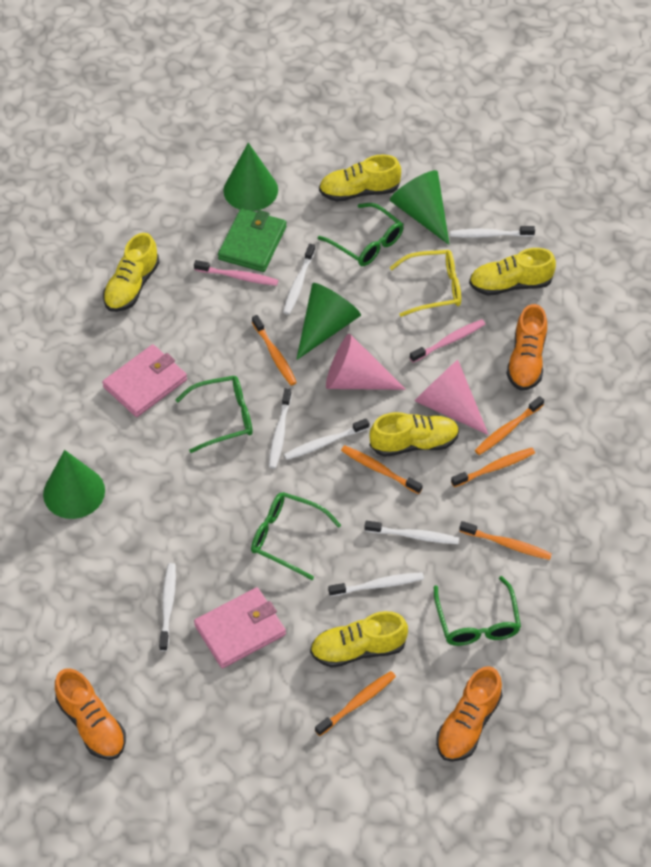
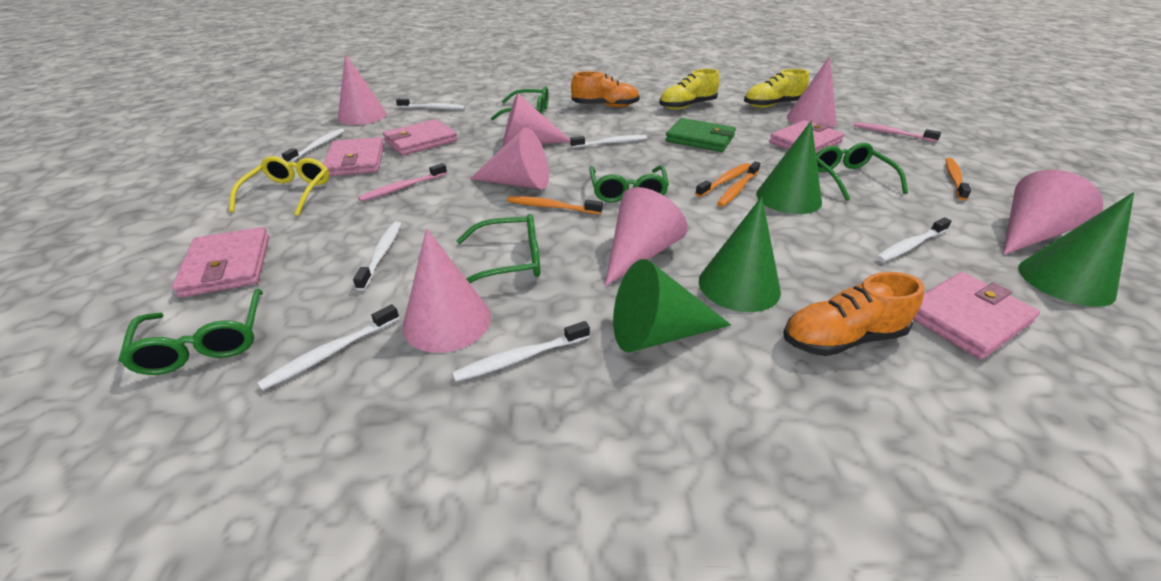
green glasses: [176,376,253,453] [251,492,341,580] [318,203,403,266] [434,576,521,646] = 4 -> [118,289,263,375] [456,214,540,283] [491,86,549,121] [589,165,669,203] [816,143,908,201] = 5
orange shoe: [55,668,126,760] [436,666,502,762] [507,304,547,391] = 3 -> [571,71,640,107] [783,272,925,356] = 2
orange toothbrush: [252,315,297,386] [315,671,396,736] [341,445,423,494] [451,448,535,487] [459,521,552,560] [475,396,544,455] = 6 -> [507,196,603,214] [695,163,751,197] [717,161,760,207] [945,158,971,200] = 4
pink cone: [326,334,406,390] [415,360,489,435] = 2 -> [338,54,387,125] [403,229,491,353] [470,127,549,189] [502,93,570,147] [605,187,688,286] [787,56,837,127] [1003,170,1103,255] = 7
pink wallet: [102,344,187,417] [194,587,286,668] = 2 -> [172,227,269,297] [323,137,384,176] [382,119,457,156] [769,120,845,154] [913,272,1040,360] = 5
yellow shoe: [103,233,160,312] [310,611,408,668] [319,154,401,202] [370,412,459,457] [469,248,556,296] = 5 -> [659,69,719,110] [744,69,809,108] = 2

